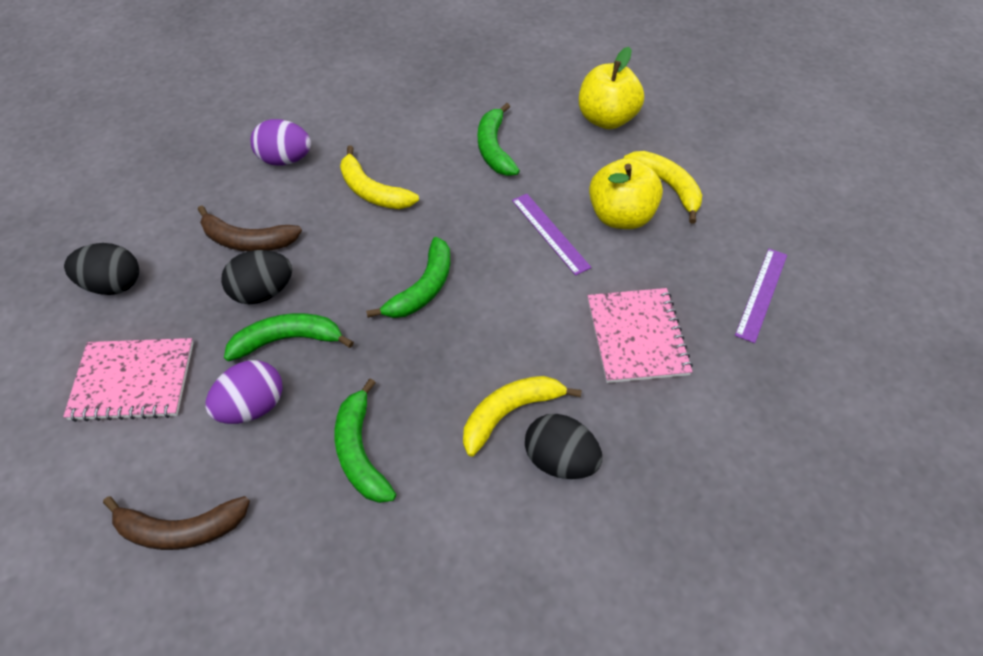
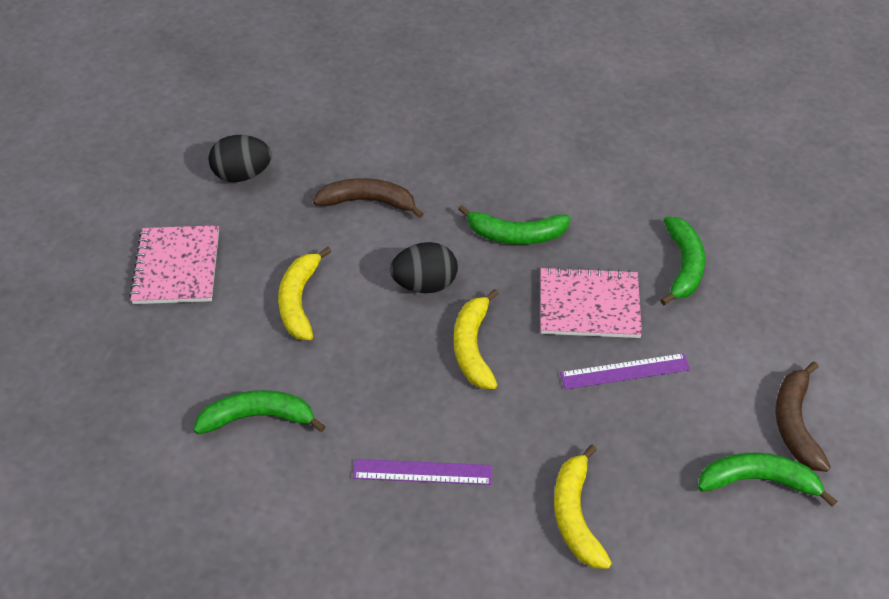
black egg: [64,243,139,295] [221,250,292,305] [525,414,603,479] = 3 -> [209,135,272,182] [390,242,458,293] = 2
purple egg: [205,360,283,424] [251,119,311,165] = 2 -> none = 0
yellow apple: [579,47,644,129] [589,158,663,229] = 2 -> none = 0

